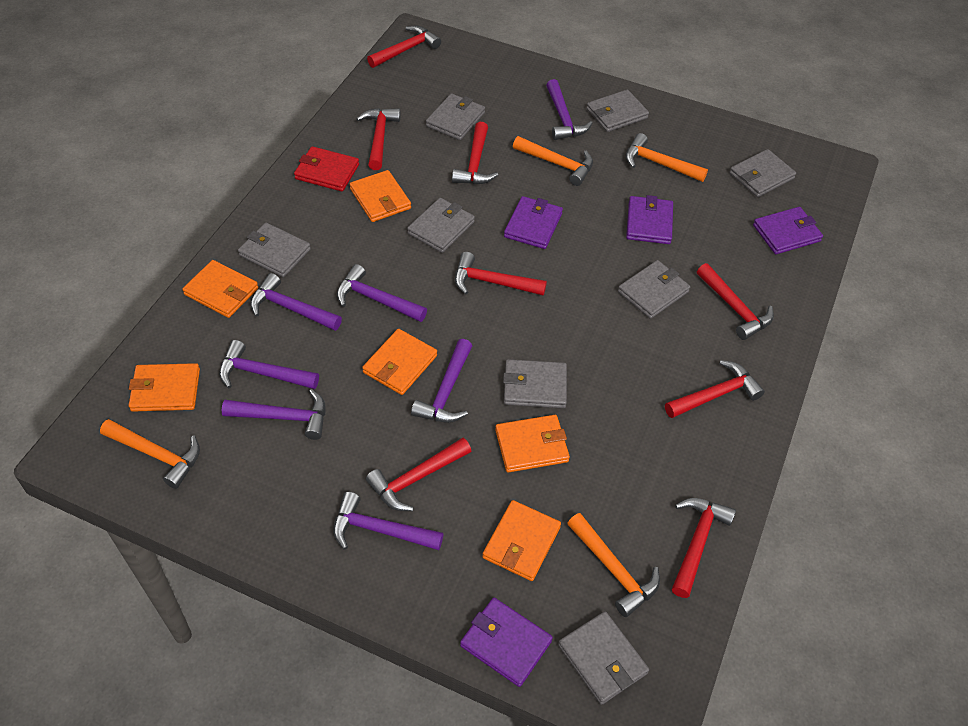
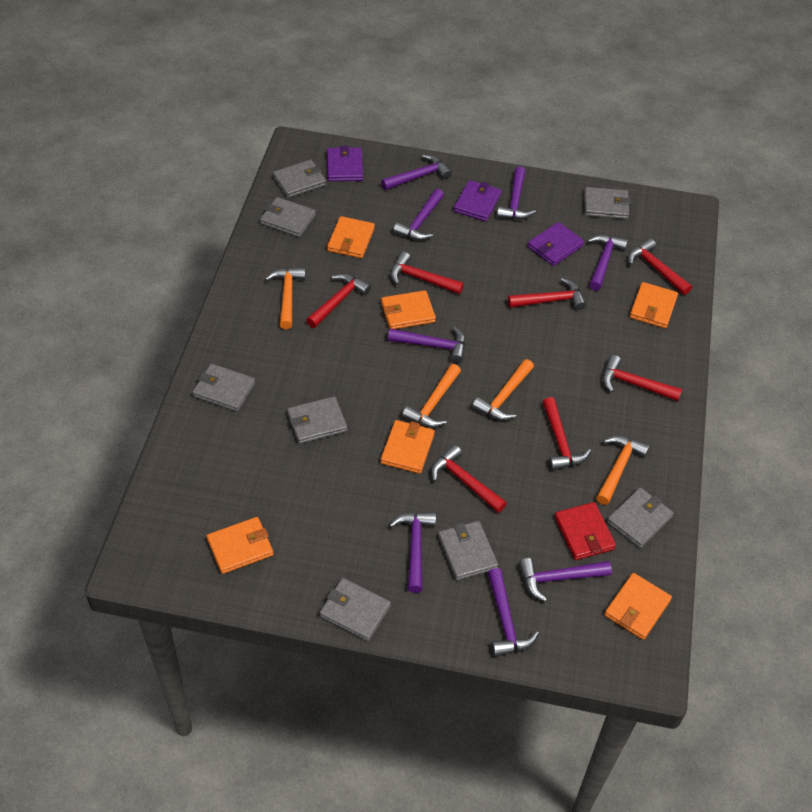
purple hammer: [219,340,319,389] [222,389,326,440] [250,273,342,331] [333,492,444,550] [337,264,427,322] [411,339,472,423] [546,79,593,140] = 7 -> [381,154,452,190] [388,326,466,363] [389,512,436,593] [393,189,444,240] [488,568,539,657] [497,167,536,220] [519,558,612,602] [588,235,628,291] = 8
purple wallet: [460,598,553,687] [504,196,563,249] [626,195,673,244] [753,207,823,254] = 4 -> [327,146,363,181] [454,180,502,221] [528,222,584,266] = 3
red hammer: [356,108,401,170] [366,438,471,511] [367,26,441,68] [452,122,498,185] [455,252,547,296] [665,360,765,418] [672,498,736,598] [697,263,774,340] = 8 -> [306,273,371,328] [391,252,464,294] [431,445,507,513] [508,278,586,310] [543,397,591,470] [603,355,682,401] [628,239,692,295] = 7

